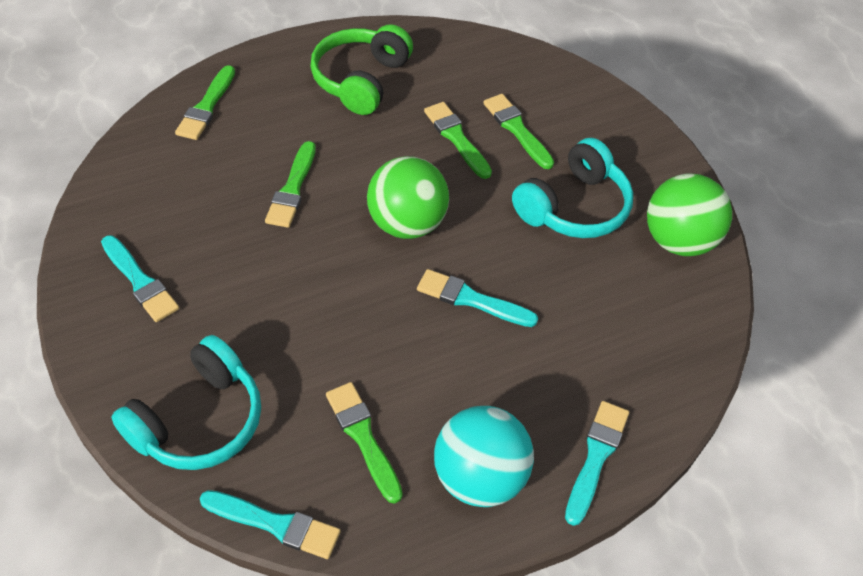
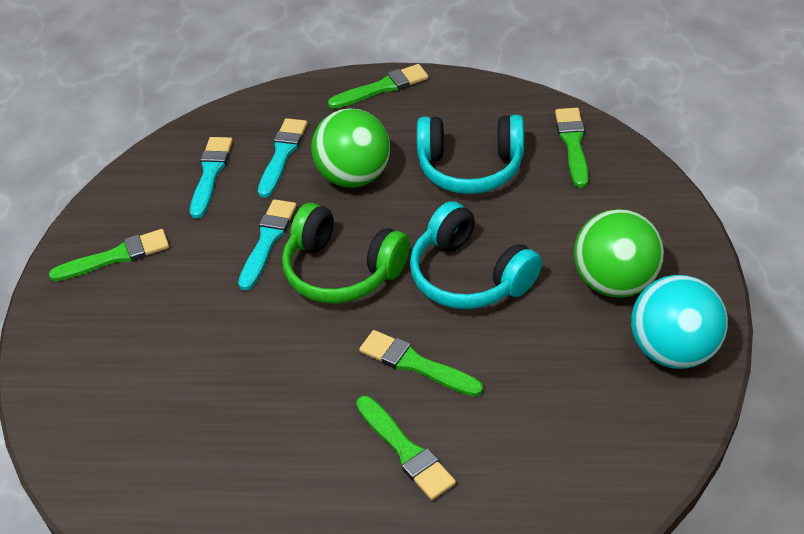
turquoise brush: [101,235,179,322] [200,490,340,559] [417,269,538,327] [565,401,629,526] = 4 -> [190,137,233,218] [238,199,297,290] [258,118,307,198] = 3

